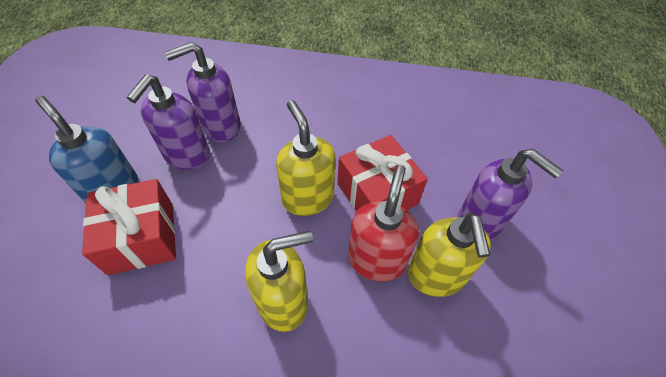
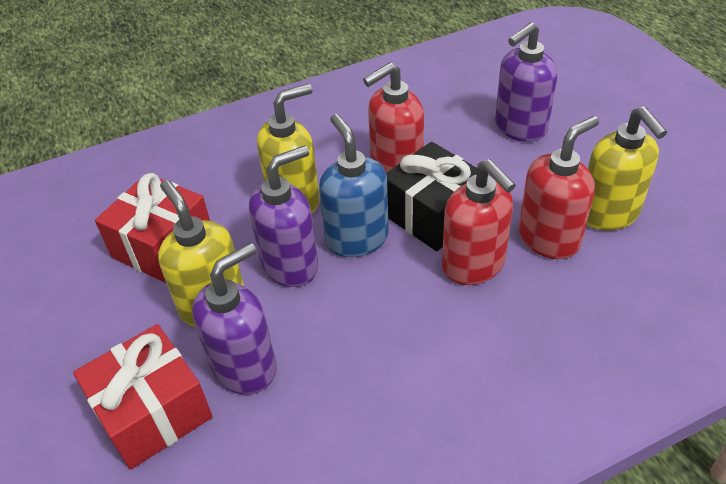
black gift: none = 0 -> [386,142,477,251] = 1
red soap dispenser: [348,165,419,282] = 1 -> [363,62,424,173] [442,159,516,285] [519,116,599,259] = 3

